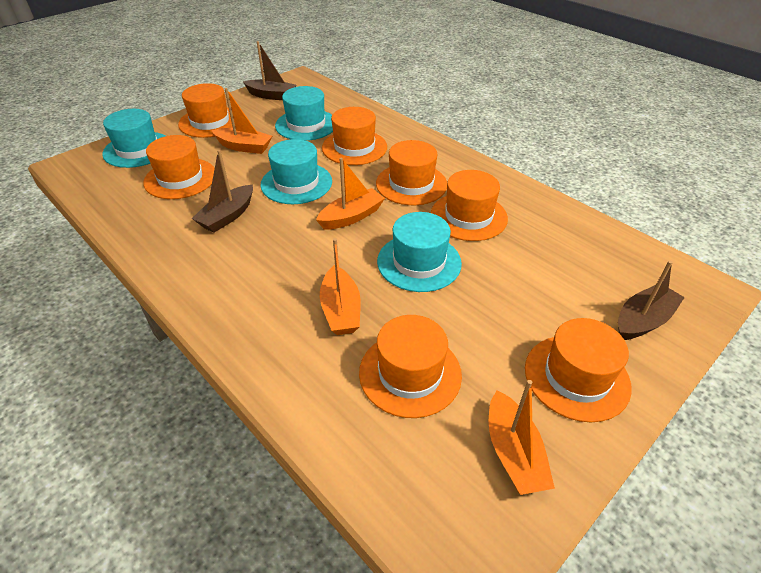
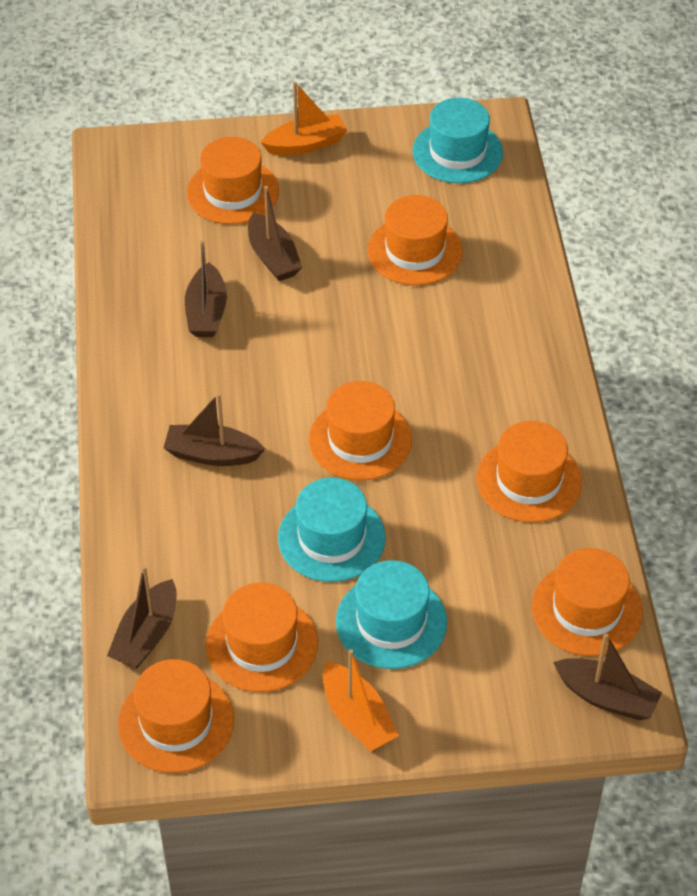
brown boat: [192,150,253,233] [243,41,297,100] [618,261,685,340] = 3 -> [107,566,177,668] [163,393,265,466] [185,240,227,337] [248,186,302,281] [553,633,662,720] = 5
orange boat: [211,88,272,154] [316,158,385,229] [320,238,361,335] [489,380,555,495] = 4 -> [261,82,347,155] [323,649,399,751] = 2
turquoise hat: [102,109,165,168] [260,139,332,204] [275,86,333,141] [377,212,462,292] = 4 -> [278,478,386,582] [336,560,447,669] [412,98,503,183] = 3

